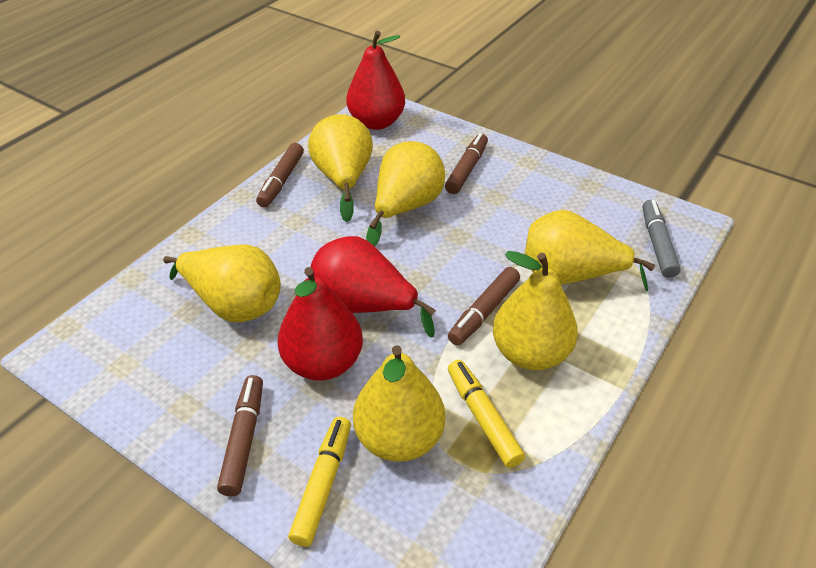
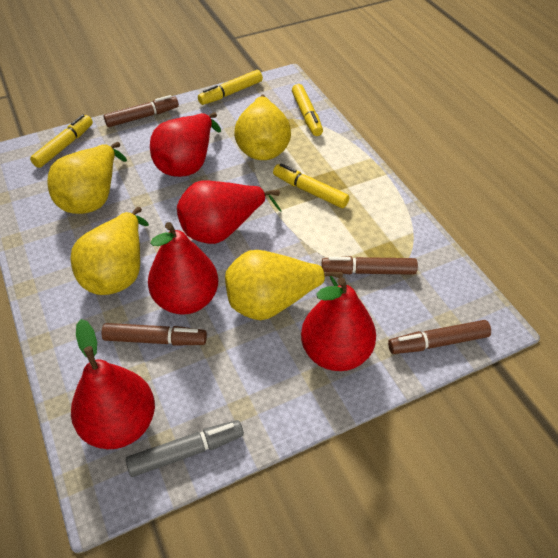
red pear: [278,267,363,381] [311,236,436,337] [346,31,405,130] = 3 -> [71,319,155,449] [148,222,218,315] [150,112,221,177] [177,181,282,244] [301,277,376,371] = 5
yellow marker: [288,417,351,547] [448,360,525,468] = 2 -> [30,114,93,168] [198,70,263,105] [273,163,350,208] [292,84,323,136] = 4
yellow pear: [163,245,281,322] [308,114,373,222] [353,345,445,461] [366,141,445,246] [493,251,578,370] [525,210,655,292] = 6 -> [48,142,127,214] [70,207,149,295] [225,250,343,320] [234,94,291,160] = 4

